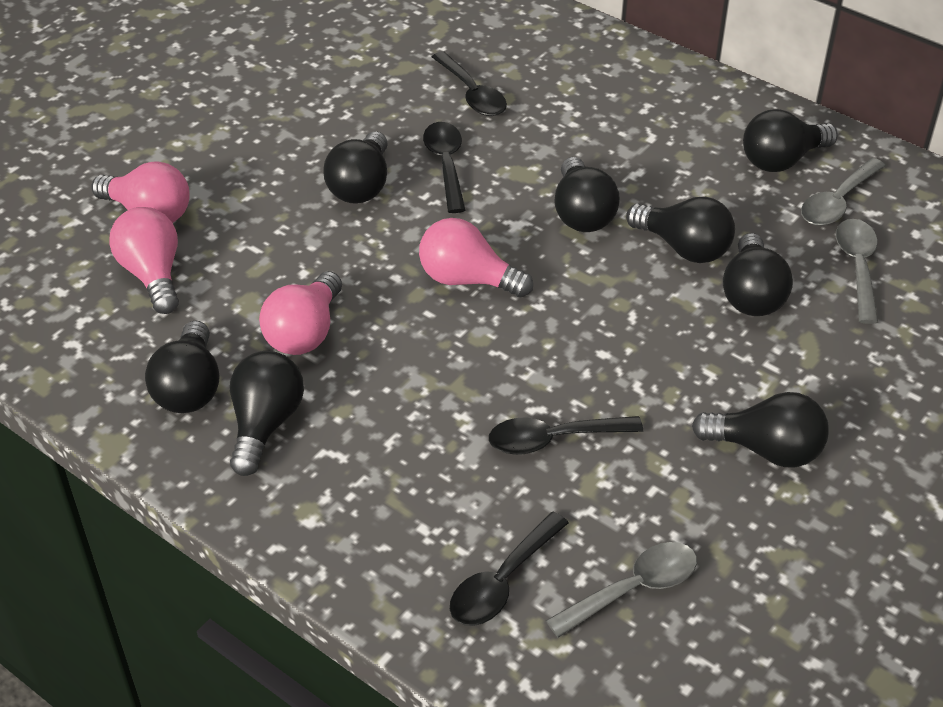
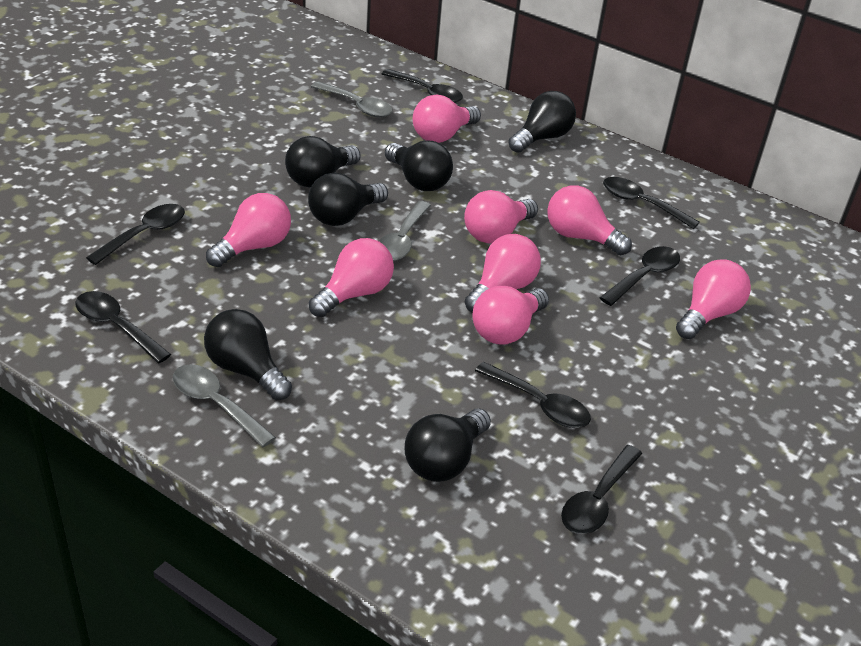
black light bulb: [145,320,219,413] [230,351,304,476] [323,131,388,204] [554,157,620,232] [626,197,735,263] [692,392,829,467] [723,233,793,316] [743,109,838,172] = 8 -> [204,309,292,400] [285,136,361,188] [308,173,388,226] [385,141,453,191] [405,409,491,482] [509,91,576,153] = 6
black spoon: [423,122,466,213] [432,51,507,116] [450,512,569,626] [489,416,643,455] = 4 -> [76,291,171,363] [86,204,185,265] [382,69,463,103] [475,362,591,428] [561,445,642,534] [600,246,680,306] [603,177,700,229] = 7
pink light bulb: [91,161,190,223] [109,207,179,314] [259,271,342,355] [419,218,533,298] = 4 -> [206,193,291,267] [309,238,394,317] [413,95,481,143] [464,190,538,244] [465,234,541,313] [473,286,549,345] [547,185,632,255] [676,259,751,339] = 8

